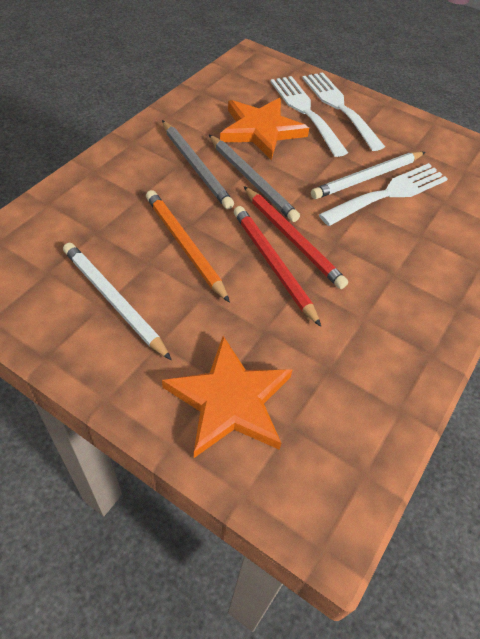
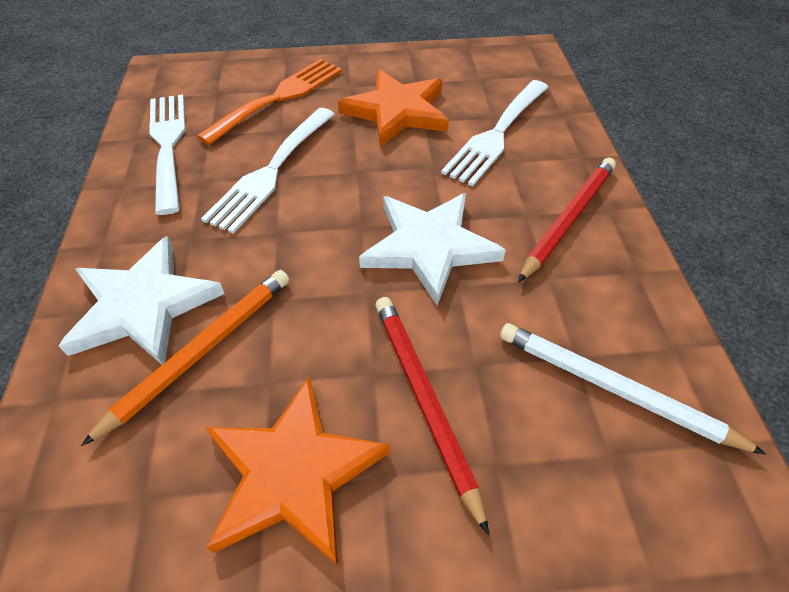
grey pencil: [162,120,234,209] [209,135,300,222] = 2 -> none = 0
orange fork: none = 0 -> [197,59,342,145] = 1
white pencil: [63,243,172,360] [311,152,425,199] = 2 -> [500,323,766,455] = 1
white star: none = 0 -> [59,236,225,365] [359,193,506,306] = 2

